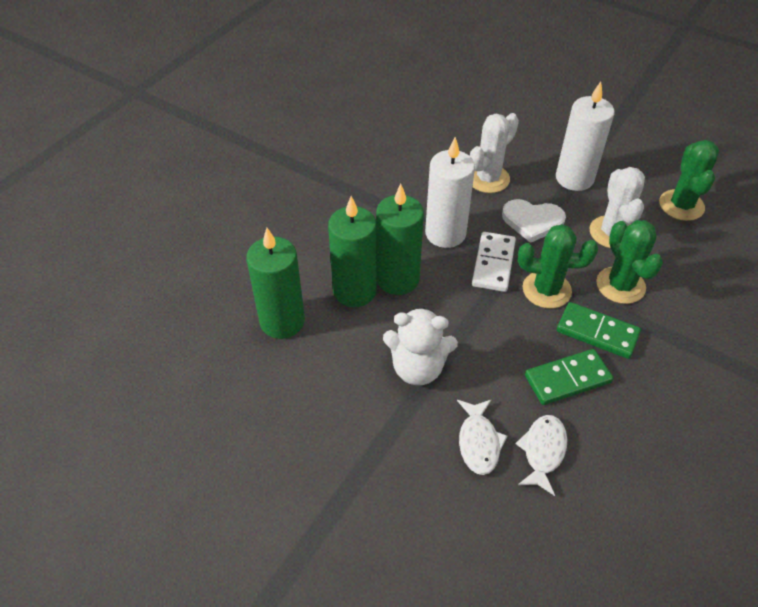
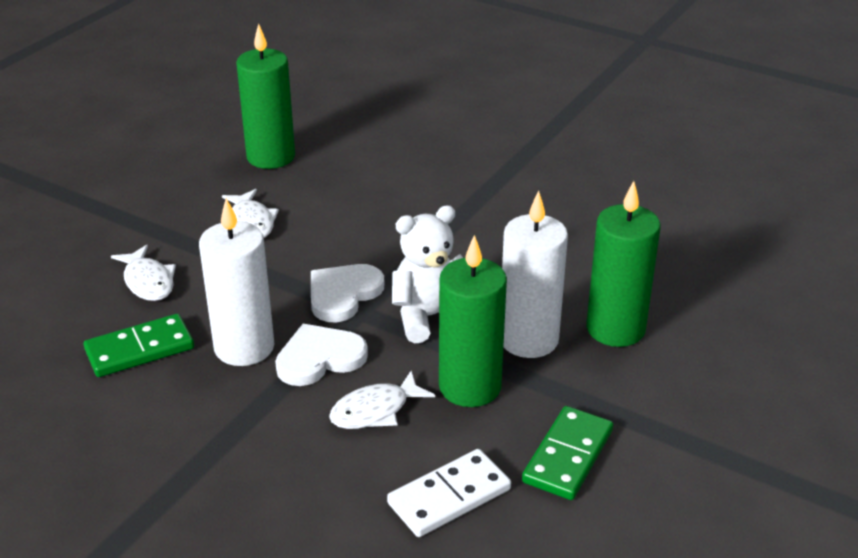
green cactus: [518,224,598,308] [596,220,663,304] [659,140,719,221] = 3 -> none = 0
white cactus: [470,113,519,193] [589,167,645,248] = 2 -> none = 0
white fish: [457,399,507,475] [515,415,567,496] = 2 -> [111,245,176,301] [222,189,279,238] [329,371,435,429] = 3
white heart: [502,199,566,243] = 1 -> [275,324,368,386] [311,264,385,322] = 2

